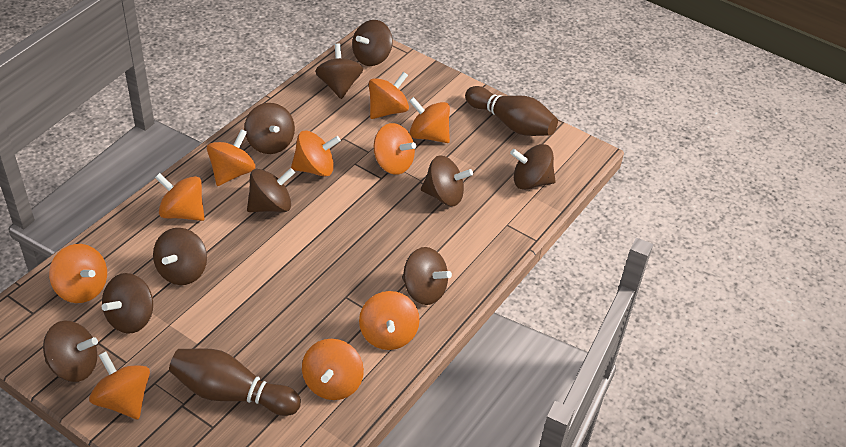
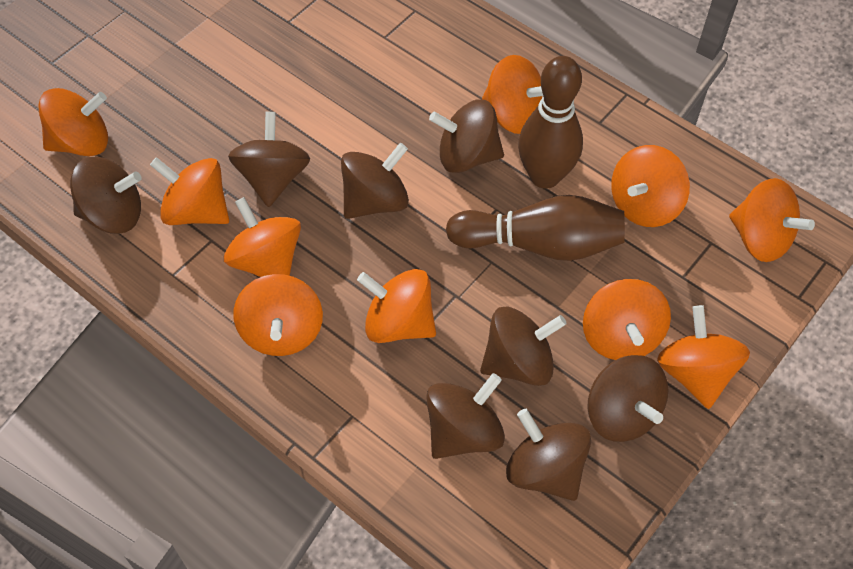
brown spinning top: [43,320,98,382] [102,273,153,334] [153,228,207,285] [244,103,295,154] [247,168,295,212] [315,43,363,99] [352,20,393,66] [402,247,452,305] [421,155,473,206] [510,144,556,190] = 10 -> [70,157,142,234] [228,112,310,207] [341,143,409,219] [427,373,505,459] [429,100,504,173] [480,306,567,386] [506,409,591,501] [587,355,668,442] = 8

